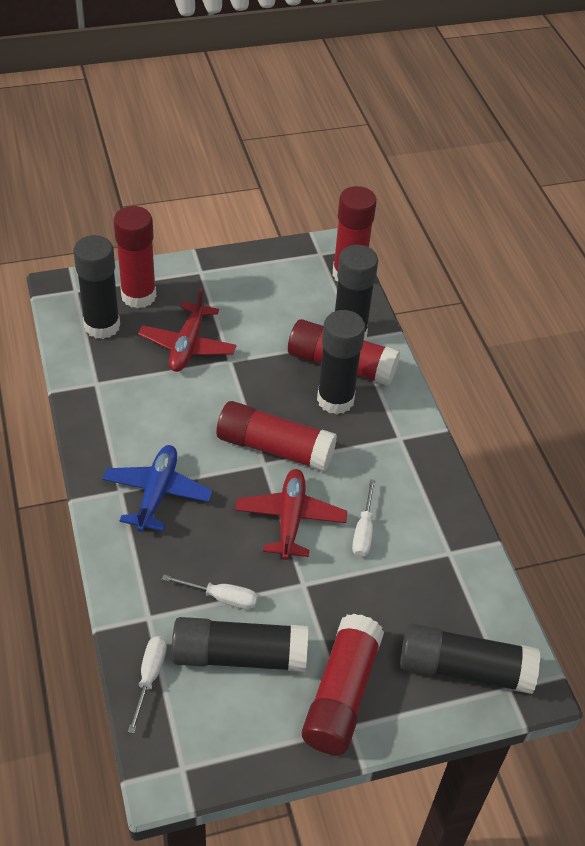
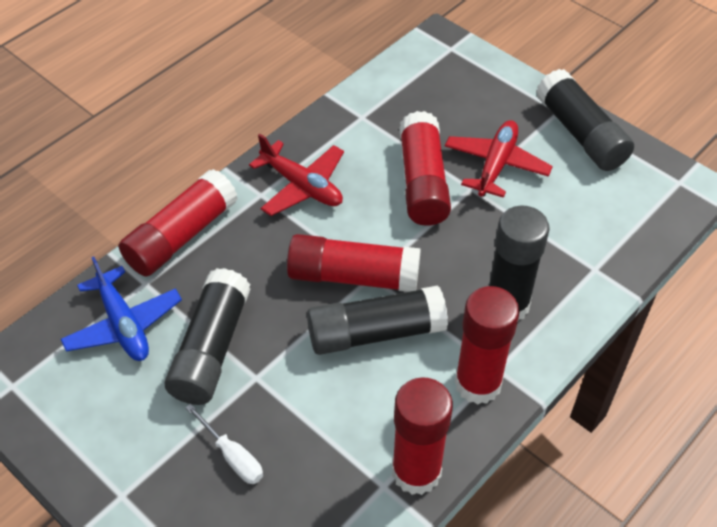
black glue stick: [73,235,120,339] [172,617,308,672] [317,310,365,414] [335,245,378,340] [400,623,540,694] = 5 -> [165,268,250,405] [307,286,448,355] [489,206,550,321] [536,69,634,171] = 4
white screwdriver: [128,636,167,734] [162,575,258,610] [352,479,376,557] = 3 -> [185,404,263,484] = 1

